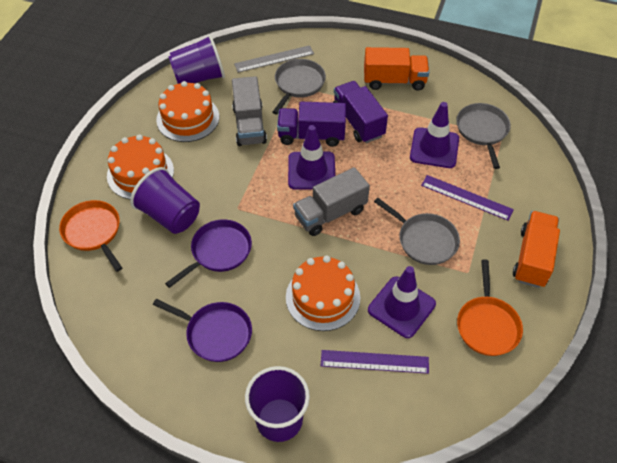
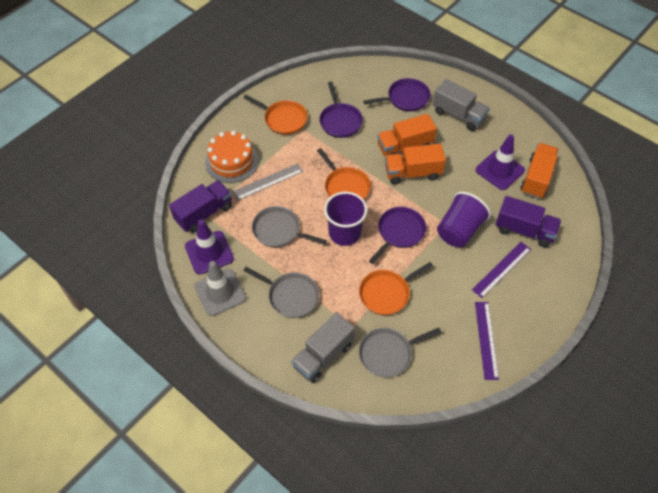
grey traffic cone: none = 0 -> [194,261,246,316] = 1
orange cake: [107,134,174,199] [156,81,219,142] [286,256,360,331] = 3 -> [205,131,259,183] = 1
orange pan: [59,200,122,272] [457,259,523,356] = 2 -> [244,95,308,135] [317,148,371,199] [359,262,433,315] = 3
orange truck: [364,47,429,90] [513,211,560,288] = 2 -> [377,114,437,156] [385,144,446,185] [521,143,559,199] = 3
purple cup: [130,167,200,234] [168,35,225,84] [245,366,310,442] = 3 -> [324,192,367,246] [437,192,491,247] = 2
purple pan: [153,299,252,362] [165,219,252,288] = 2 -> [319,82,363,138] [363,78,431,111] [369,207,426,264] = 3
purple traffic cone: [288,125,335,190] [368,266,436,338] [410,102,459,168] = 3 -> [185,219,234,275] [476,135,525,190] = 2

